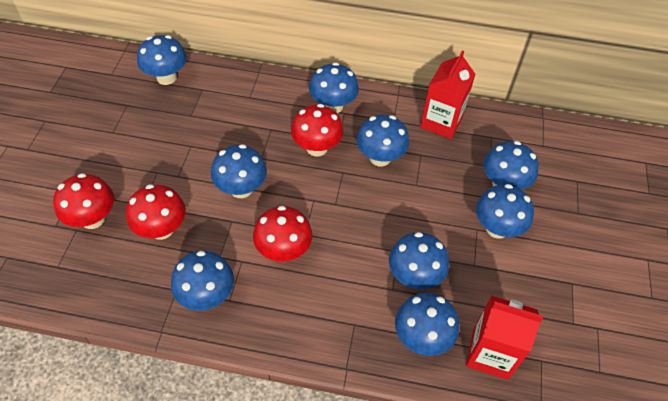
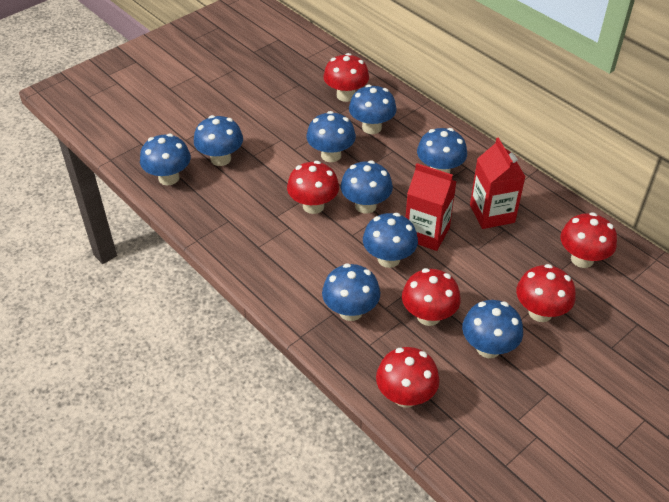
red mushroom: [53,173,114,229] [126,184,186,240] [253,206,312,262] [291,104,344,157] = 4 -> [287,161,339,214] [323,53,369,102] [376,347,440,408] [402,268,461,326] [516,264,575,322] [560,212,617,268] = 6

